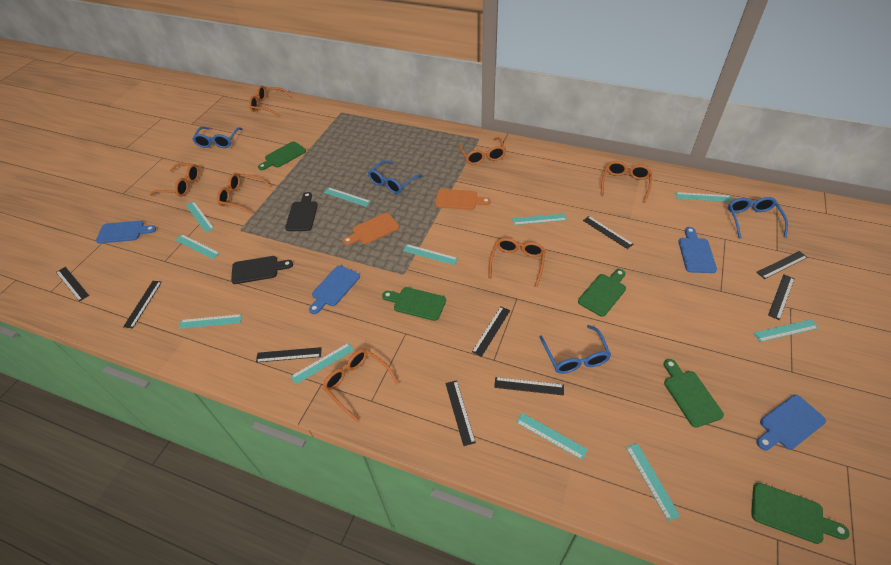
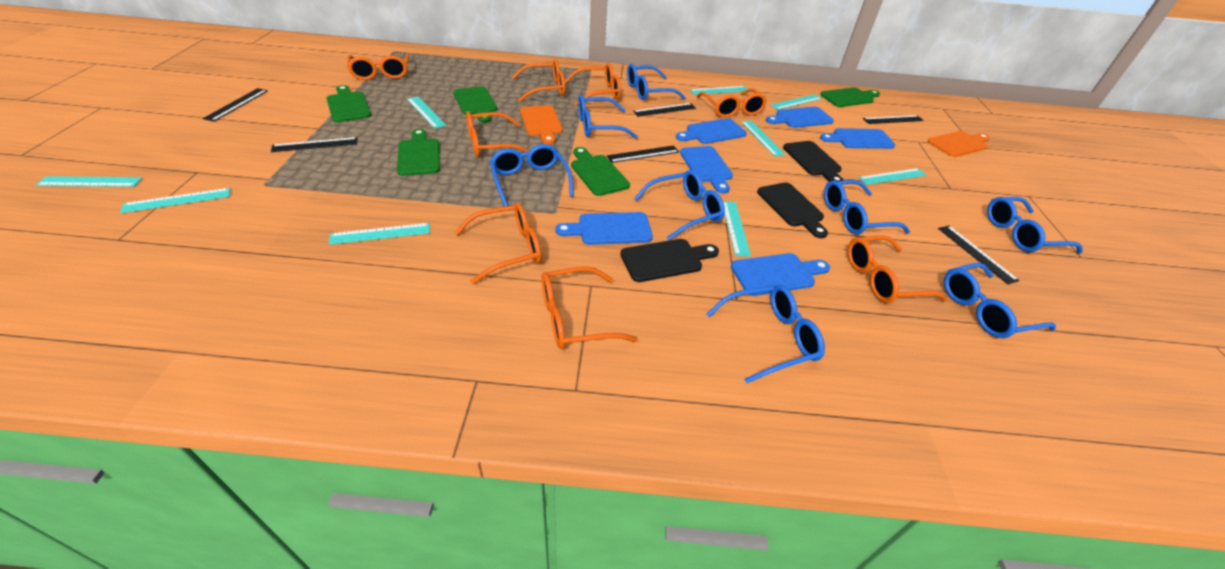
black cutting board: [231,256,293,284] [285,192,318,231] = 2 -> [620,239,719,282] [757,182,828,238] [783,141,843,182] = 3
black ruler: [56,267,89,302] [123,281,162,328] [256,347,322,363] [445,380,476,446] [472,307,510,357] [494,377,564,396] [583,216,633,249] [756,251,808,279] [768,274,795,320] = 9 -> [203,88,268,121] [271,137,357,152] [607,145,679,163] [633,103,696,117] [863,115,924,124] [938,226,1020,284] = 6
blue cutting board: [96,221,156,244] [309,265,360,314] [678,227,717,273] [756,395,826,450] = 4 -> [555,212,653,245] [676,118,747,144] [680,146,733,194] [731,253,830,296] [766,107,834,128] [820,128,895,149] = 6
blue glasses: [192,127,243,148] [368,160,423,194] [539,325,611,374] [728,197,788,239] = 4 -> [490,144,574,206] [578,95,638,139] [627,64,686,100] [634,170,725,240] [707,285,825,383] [824,180,910,234] [944,263,1056,338] [987,197,1083,253] = 8
orange glasses: [149,163,199,197] [217,173,272,214] [249,85,293,117] [323,349,399,422] [458,137,506,165] [489,238,546,287] [601,161,652,203] = 7 -> [347,53,409,80] [455,203,542,284] [466,112,529,157] [512,59,565,102] [541,266,638,349] [565,63,621,106] [697,88,767,118] [848,235,947,303] = 8
turquoise ruler: [175,234,220,259] [179,314,242,329] [186,202,214,232] [291,343,354,384] [324,188,371,207] [403,244,458,265] [512,214,567,225] [516,413,588,460] [626,443,680,521] [676,192,732,202] [753,319,819,342] = 11 -> [36,176,143,187] [120,188,231,213] [329,223,430,245] [407,97,446,129] [690,86,747,95] [723,201,751,257] [741,121,785,156] [770,94,822,110] [859,168,926,185] = 9

